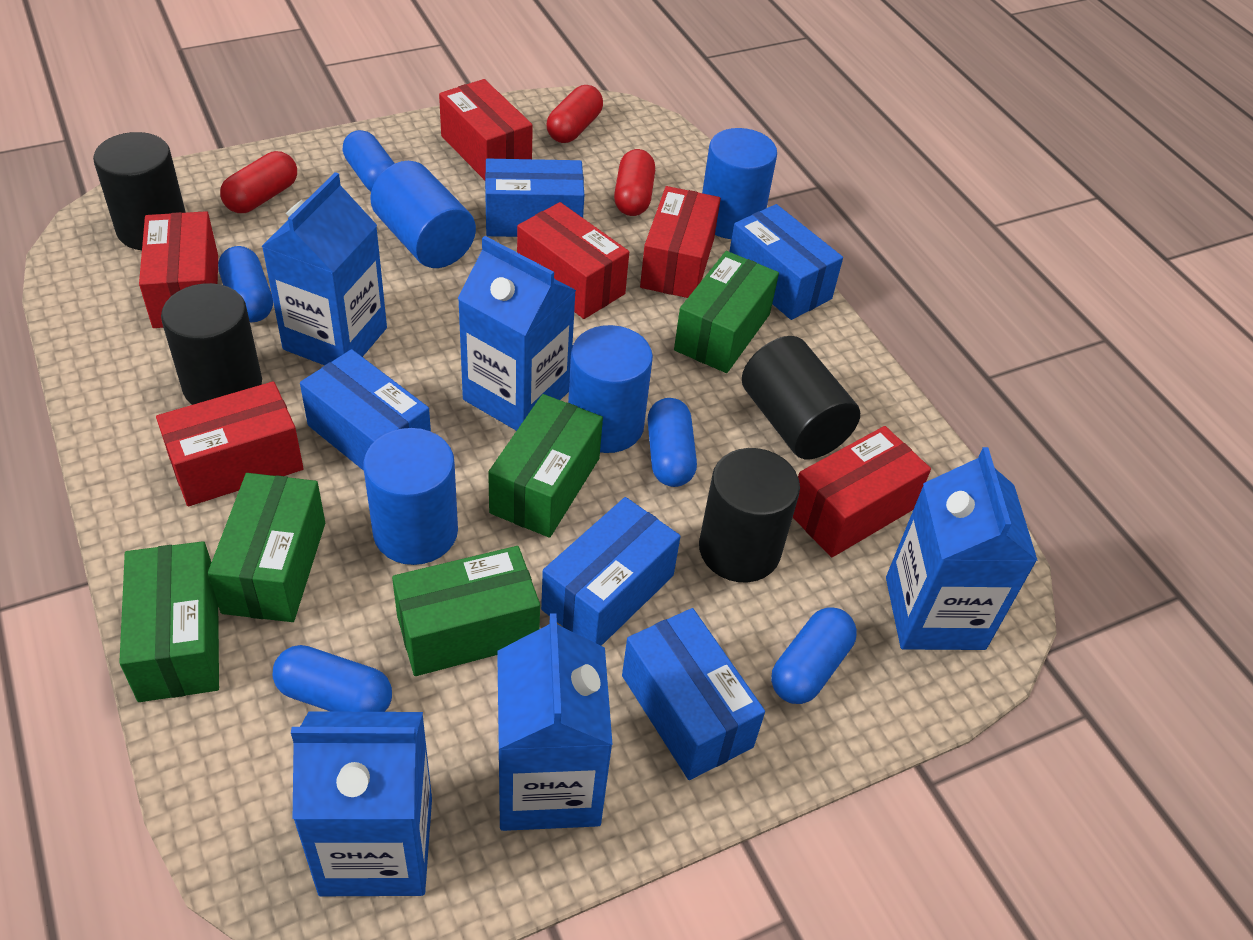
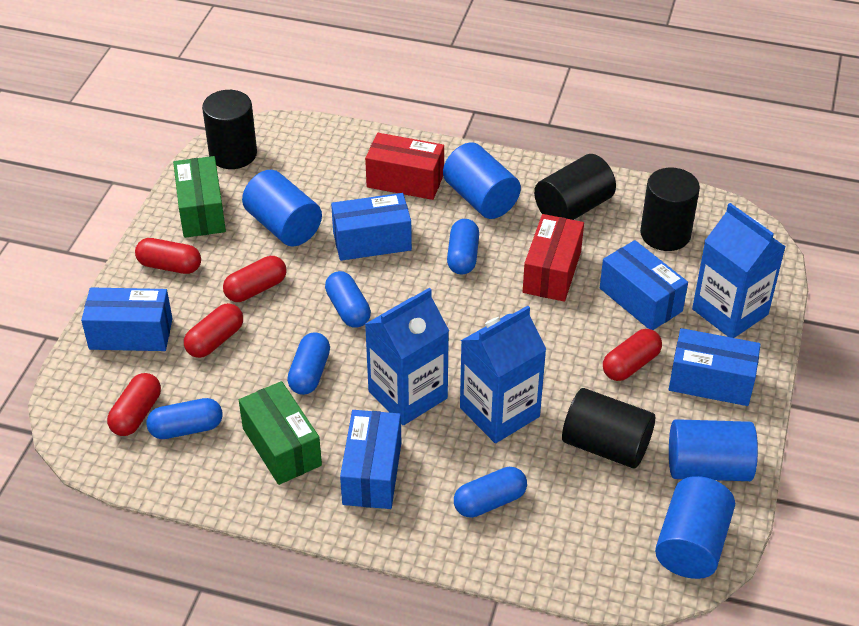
blue carton: [262,172,387,365] [291,711,432,896] [457,236,576,431] [497,613,613,831] [886,447,1038,650] = 5 -> [365,288,449,425] [460,306,547,443] [692,203,786,338] = 3
green box: [119,541,219,702] [208,473,325,622] [392,546,540,676] [488,394,603,538] [674,251,779,373] = 5 -> [173,156,226,238] [239,381,322,485] = 2
red box: [139,211,218,328] [156,381,304,506] [439,79,533,180] [517,202,629,319] [640,186,721,298] [793,426,931,557] = 6 -> [365,133,444,200] [523,214,584,302] = 2
red capsule: [220,151,297,213] [546,85,603,143] [614,149,655,216] = 3 -> [107,373,161,436] [135,238,201,274] [184,303,243,358] [223,256,287,302] [603,329,662,381] = 5

